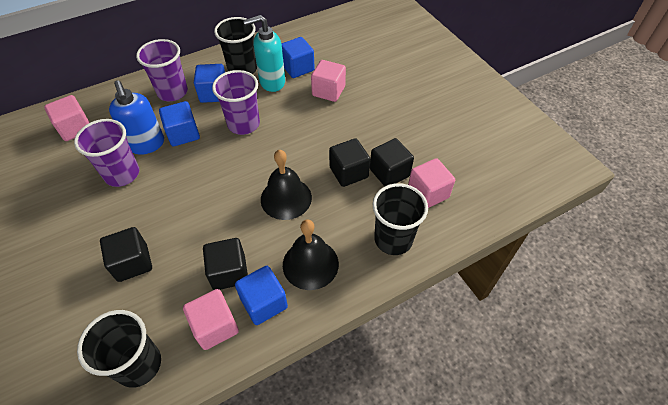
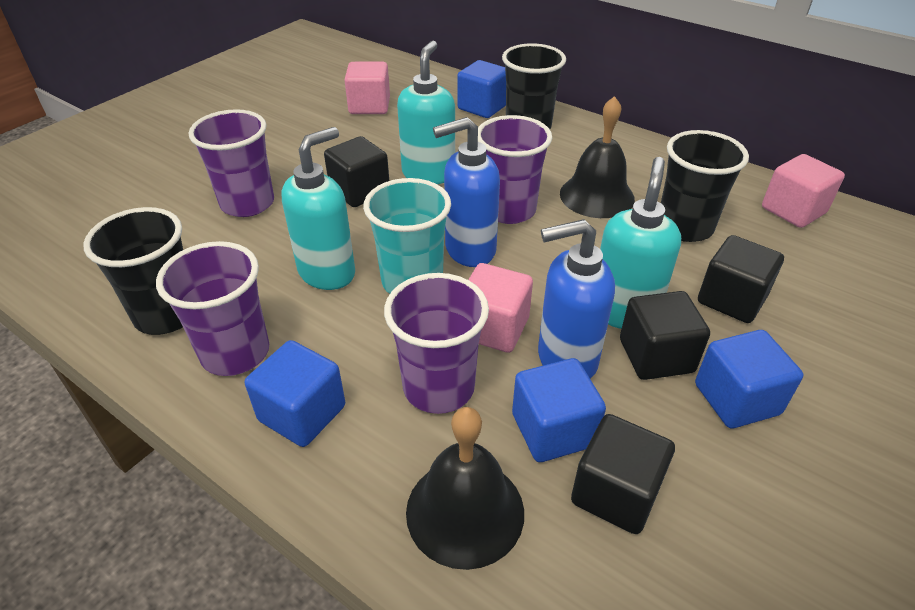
blue soap dispenser: [109,80,164,155] = 1 -> [433,117,500,267] [538,219,615,379] = 2
pink cube: [44,95,90,141] [183,289,239,350] [311,60,346,102] [408,158,455,208] = 4 -> [344,62,390,114] [468,263,533,353] [762,154,845,228] = 3
purple cup: [74,119,139,187] [136,39,188,101] [212,70,260,135] = 3 -> [156,241,269,376] [189,109,274,217] [384,273,489,414] [478,115,552,224] = 4
turquoise cup: none = 0 -> [363,178,451,294] = 1
turquoise soap dispenser: [243,15,285,92] = 1 -> [282,127,355,290] [397,41,455,184] [600,157,681,329] = 3

